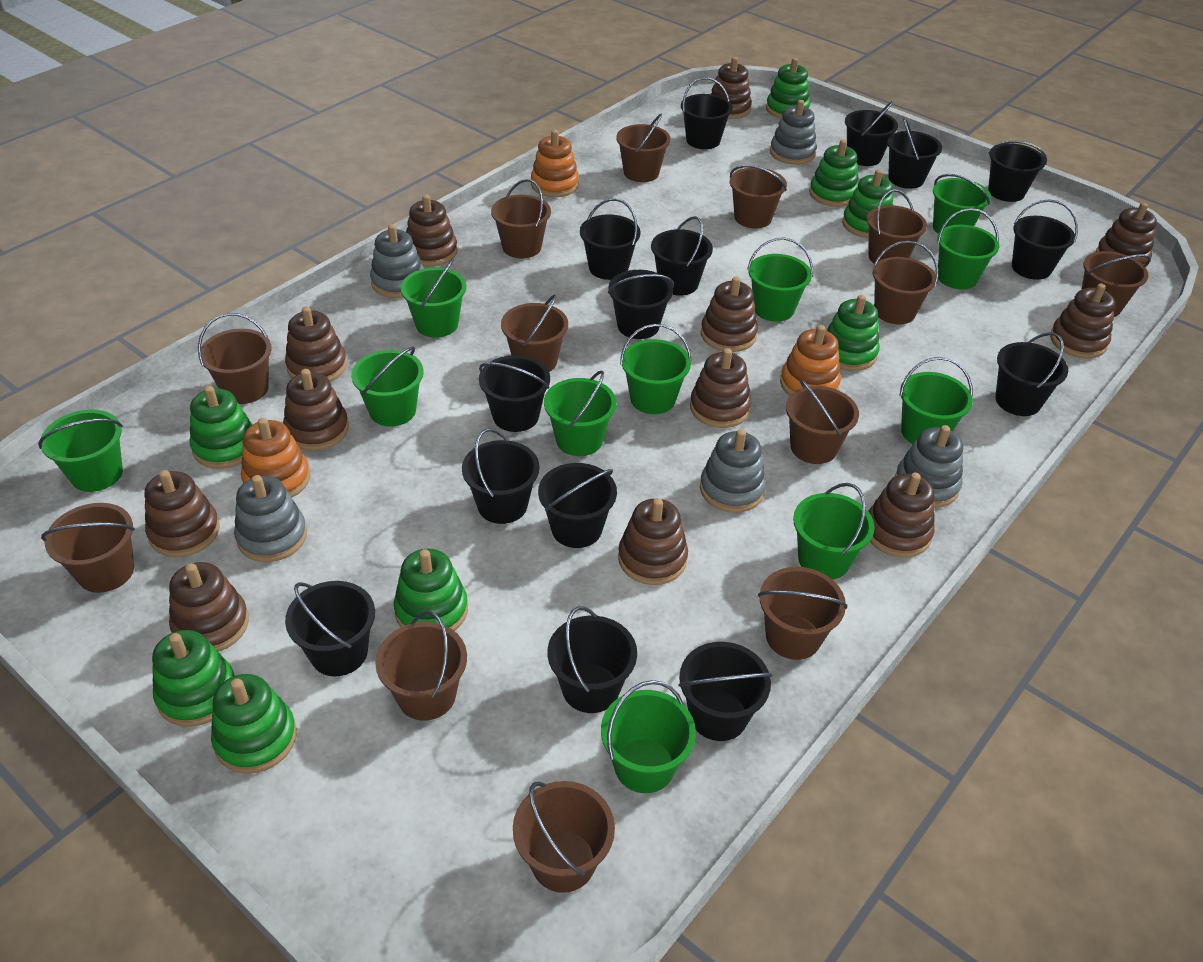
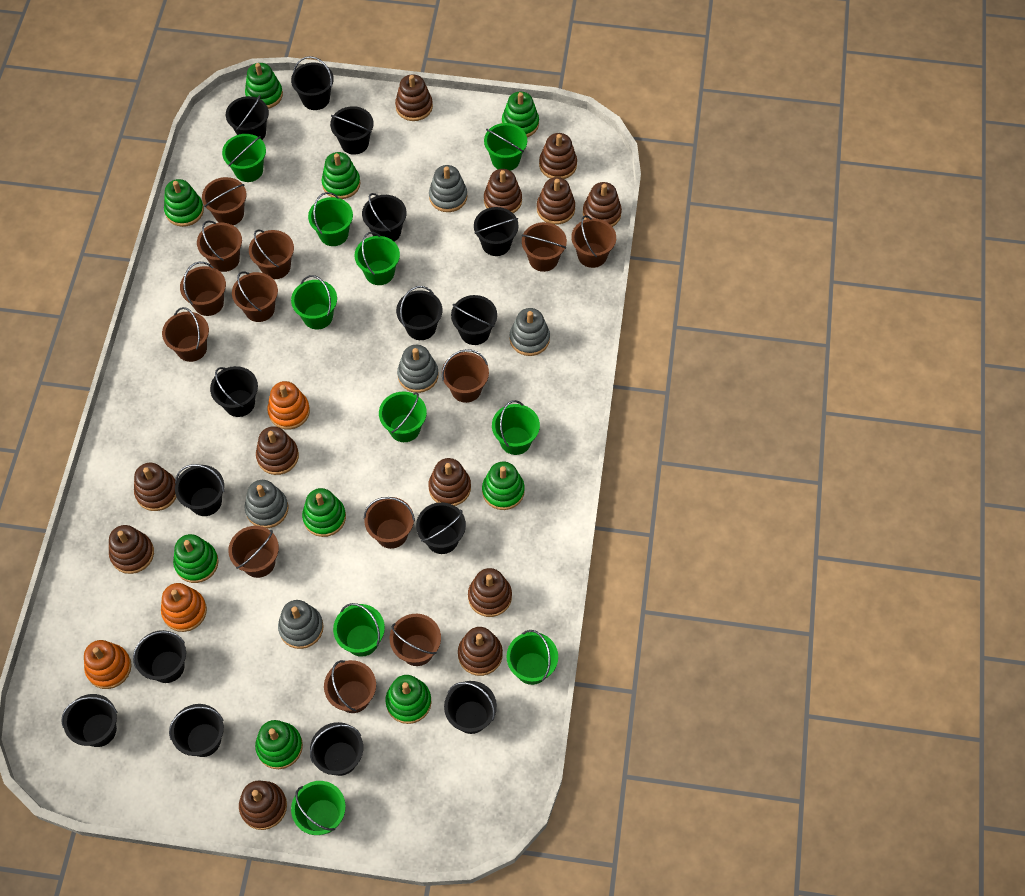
green bucket: [38,409,123,492] [351,346,423,427] [401,258,466,338] [544,370,617,456] [601,680,696,793] [620,324,692,414] [747,238,813,322] [793,483,875,579] [899,357,973,444] [933,174,991,234] [937,208,999,290] = 11 -> [222,134,266,182] [291,275,337,330] [291,781,346,835] [308,192,353,246] [333,603,385,657] [355,232,400,285] [379,392,427,442] [484,123,527,171] [492,400,540,455] [507,630,558,685] = 10
green stacking toy: [152,630,235,727] [190,386,253,469] [211,674,297,774] [394,549,468,631] [766,58,810,119] [809,140,858,207] [827,295,880,371] [842,169,893,238] = 8 -> [164,179,204,227] [173,534,219,583] [245,63,283,109] [255,720,303,769] [302,488,346,537] [322,152,360,199] [385,675,432,724] [482,462,525,510] [502,92,539,137] = 9

